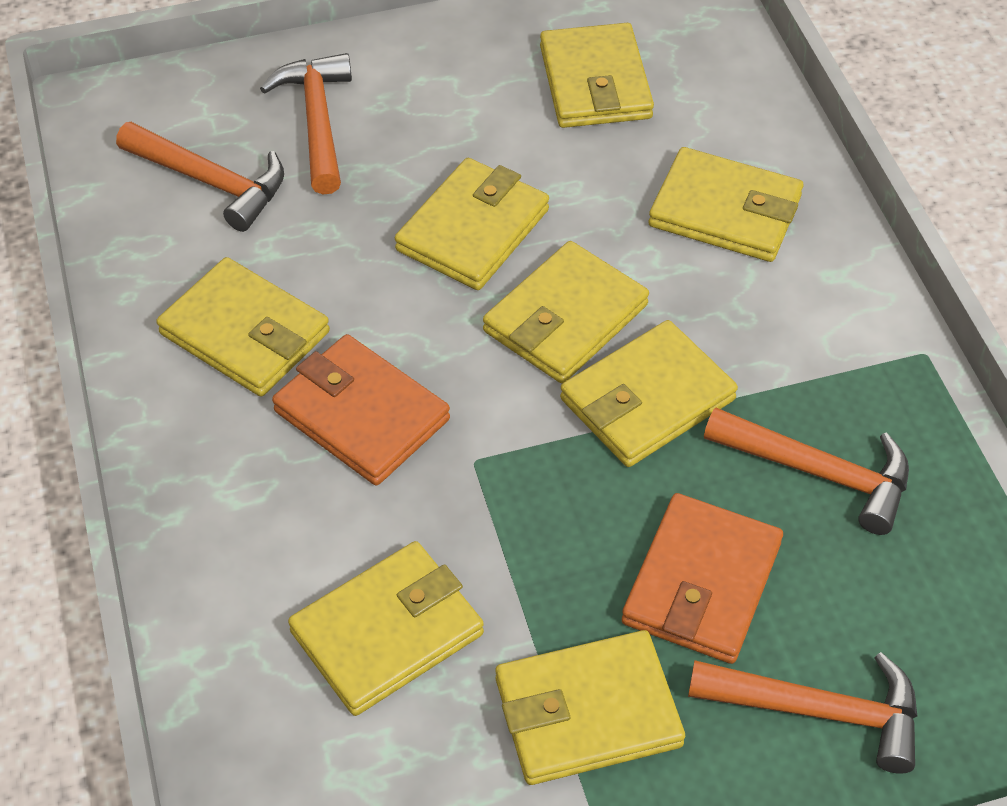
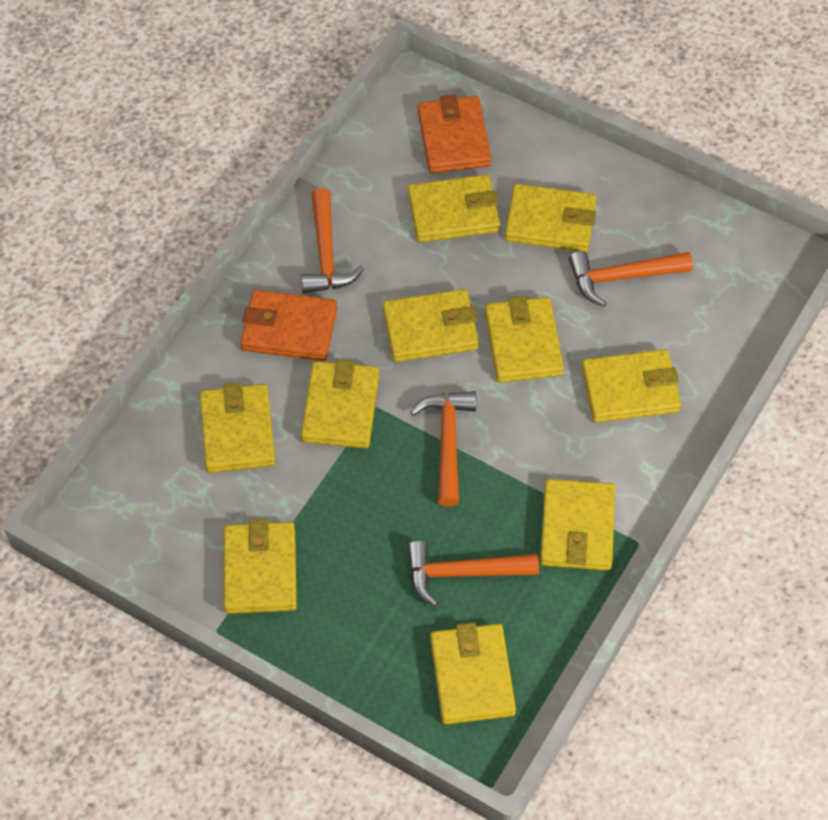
yellow wallet: [156,257,330,397] [288,541,484,716] [395,158,549,290] [483,241,649,383] [496,630,685,785] [540,23,654,128] [560,320,738,467] [648,147,803,262] = 8 -> [199,382,275,473] [224,519,297,614] [301,359,379,448] [383,289,479,362] [408,174,500,243] [430,622,516,724] [485,295,564,383] [505,184,596,252] [540,479,615,571] [581,349,681,423] = 10

